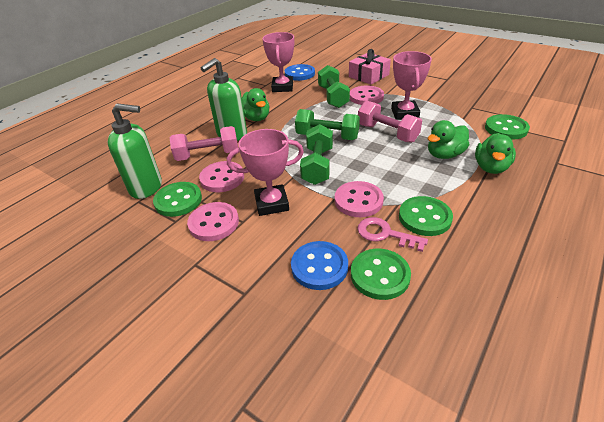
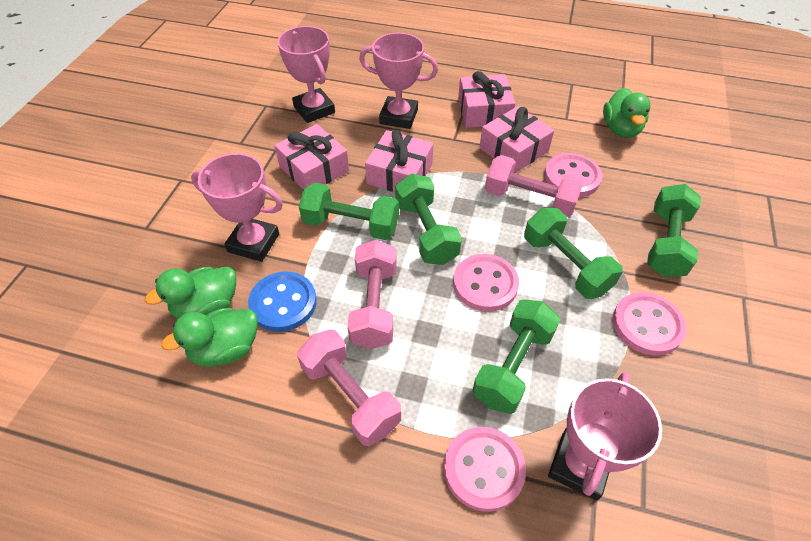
blue button: [285,64,315,81] [291,241,348,290] = 2 -> [248,272,317,332] = 1
green button: [153,182,202,217] [351,249,411,300] [399,196,453,236] [485,114,530,140] = 4 -> none = 0
green dumbbell: [295,109,360,140] [300,124,333,185] [318,65,350,108] = 3 -> [299,183,399,240] [395,173,462,265] [473,299,560,414] [524,208,623,299] [647,184,701,277] = 5
green soap dispenser: [108,103,162,199] [201,58,247,141] = 2 -> none = 0
pink dumbbell: [170,126,238,161] [358,100,422,143] = 2 -> [297,330,401,446] [347,240,397,349] [485,155,584,217] = 3
pink gift: [349,49,391,84] = 1 -> [274,124,349,189] [365,130,433,192] [458,71,515,128] [480,106,554,173] = 4
pink key: [357,217,428,252] = 1 -> none = 0
pink trophy: [227,129,304,216] [262,32,294,92] [391,51,432,120] = 3 -> [191,153,283,262] [277,26,335,123] [359,33,438,129] [548,372,662,500] = 4

